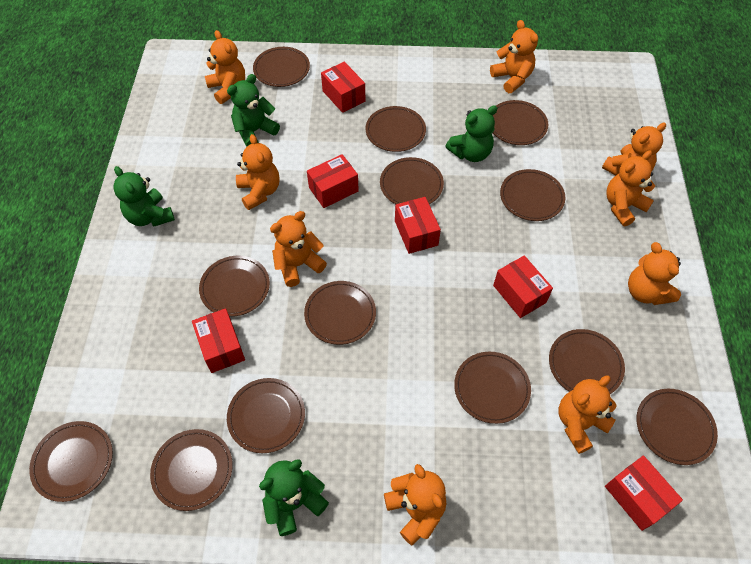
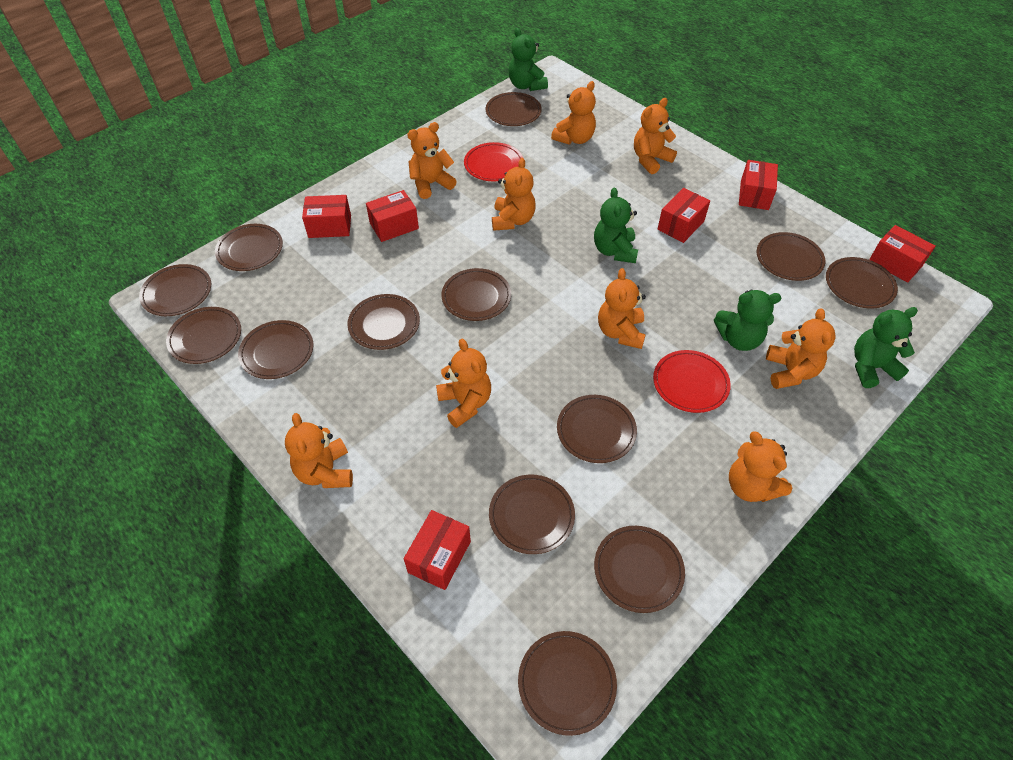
red plate: none = 0 -> [464,142,523,181] [653,350,731,413] = 2

